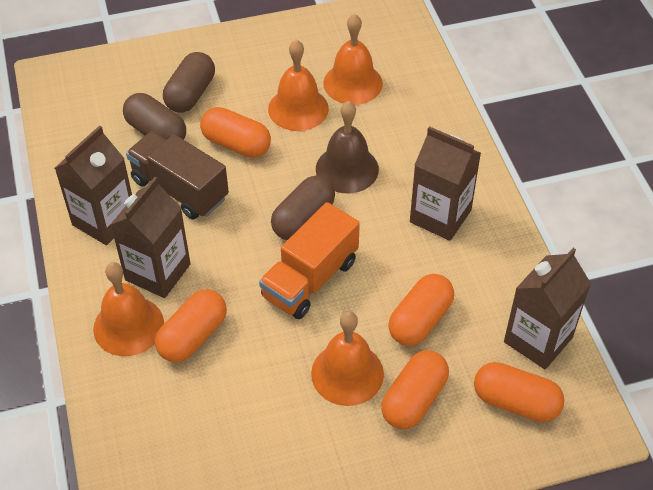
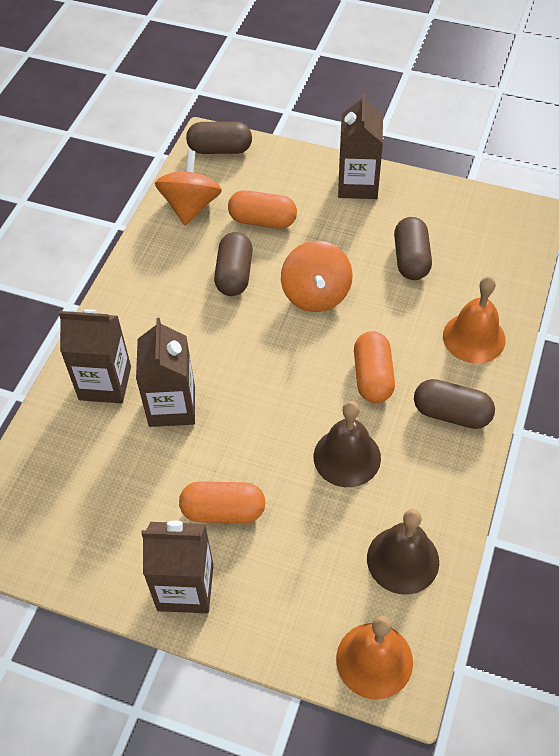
brown bell: [316,101,379,193] = 1 -> [313,401,381,487] [367,509,439,595] = 2
brown capsule: [123,93,186,140] [163,52,215,113] [271,175,335,240] = 3 -> [186,122,252,154] [214,232,253,296] [394,217,432,280] [414,379,495,429] = 4
brown truck: [126,131,229,219] = 1 -> none = 0
orange bell: [93,262,164,356] [268,40,329,131] [311,311,384,406] [323,14,383,105] = 4 -> [336,616,413,699] [443,277,506,364] = 2
orange capsule: [155,289,227,362] [200,107,271,158] [381,350,449,429] [388,274,454,346] [474,362,565,422] = 5 -> [179,481,265,523] [228,190,297,229] [354,331,395,403] = 3
orange spinning top: none = 0 -> [155,150,222,225] [281,241,353,312] = 2
orange truck: [259,202,360,319] = 1 -> none = 0

